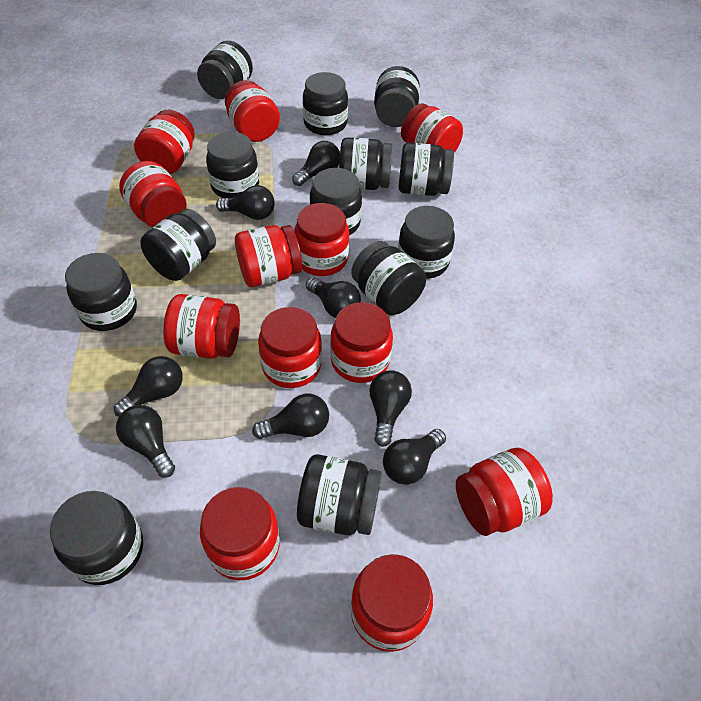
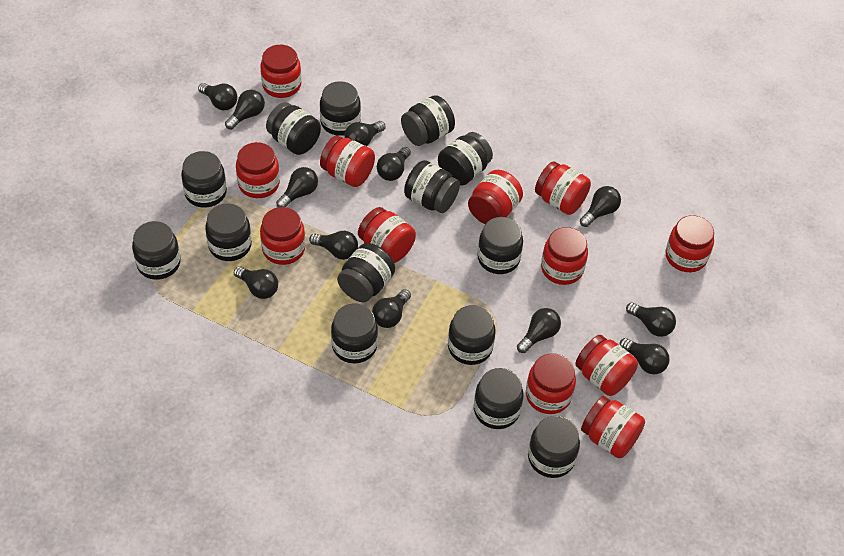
black jar: [50,491,143,585] [65,253,137,331] [141,209,216,281] [197,41,253,99] [206,132,259,198] [297,454,382,535] [303,72,348,135] [310,168,362,235] [339,137,392,190] [351,241,426,315] [374,66,420,127] [398,206,455,279] [399,143,454,196] = 13 -> [132,221,181,280] [181,151,227,208] [205,203,252,261] [266,102,321,155] [320,81,361,136] [331,304,378,364] [337,243,395,302] [401,95,455,146] [404,160,460,213] [438,132,493,186] [448,305,496,365] [474,368,523,429] [477,217,523,274] [528,416,580,478] = 14
black light bulb: [114,356,183,417] [116,405,175,478] [216,185,275,220] [252,394,329,439] [292,141,340,186] [306,277,361,318] [369,370,412,447] [383,429,446,485] = 8 -> [198,83,237,110] [225,90,265,130] [234,266,278,299] [276,167,318,207] [309,231,358,260] [345,121,386,146] [372,289,411,328] [377,147,411,181] [517,308,561,353] [580,186,621,227] [620,338,670,374] [626,302,676,337] = 12

